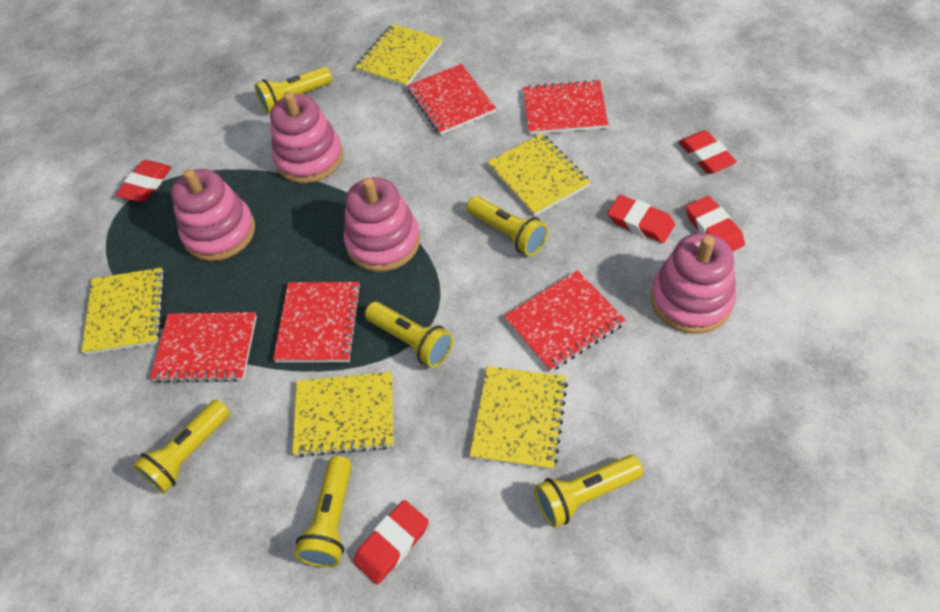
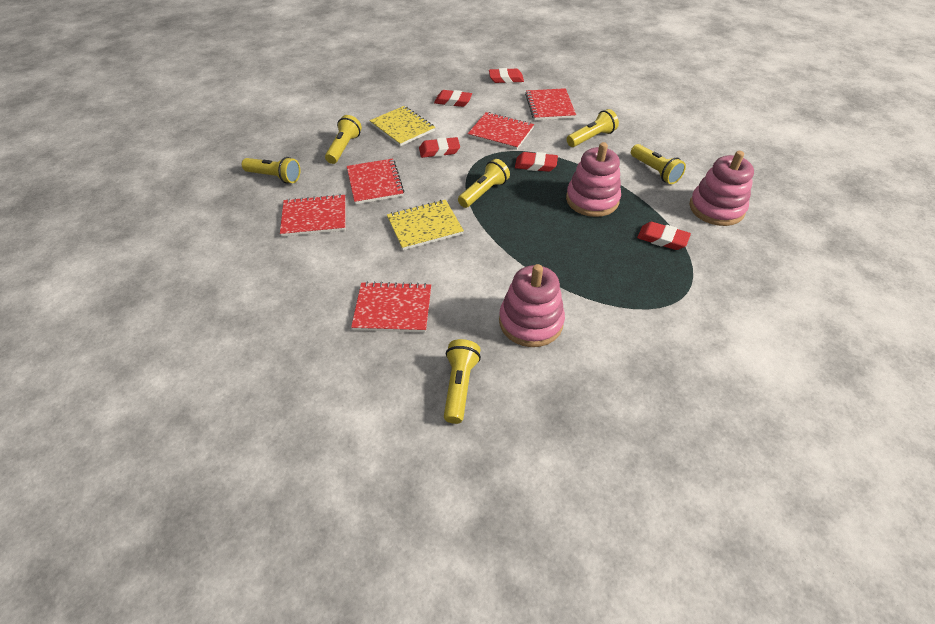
pink stacking toy: [171,169,255,261] [270,92,343,183] [344,177,420,272] [651,233,736,333] = 4 -> [499,264,565,347] [566,142,621,217] [689,151,754,226] = 3
yellow notebook: [81,268,165,355] [292,372,394,457] [355,24,443,87] [470,366,568,470] [488,134,590,216] = 5 -> [369,106,435,146] [387,200,464,250] = 2

